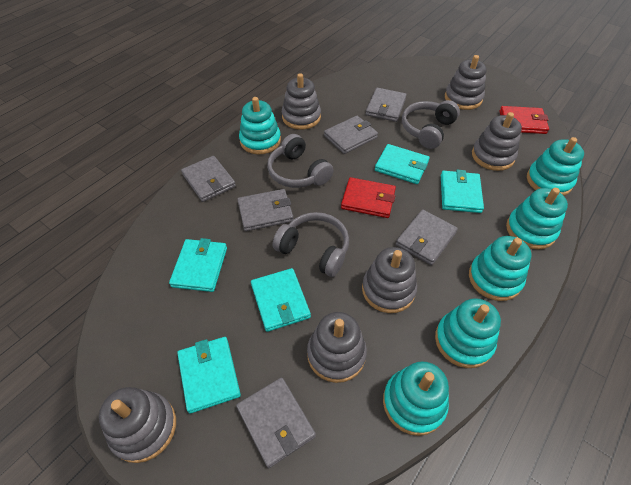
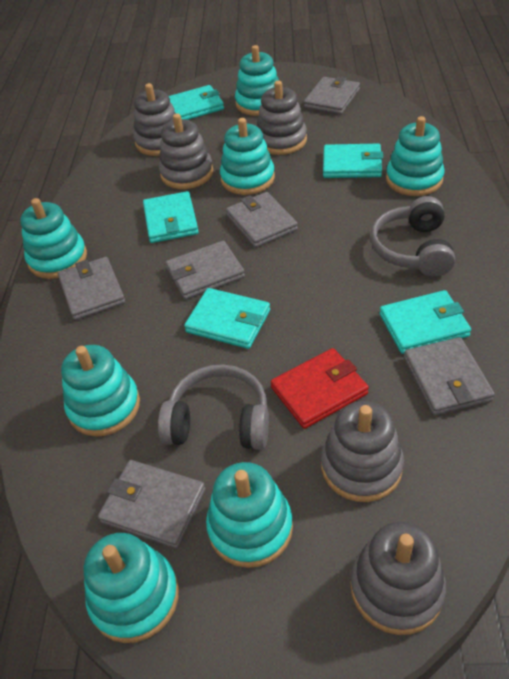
grey headphones: [267,134,334,188] [273,212,349,277] [402,100,460,149] = 3 -> [158,364,269,450] [370,196,455,277] = 2
grey stacking toy: [99,387,176,463] [282,73,321,130] [307,312,367,383] [362,247,417,313] [445,55,487,110] [472,112,522,171] = 6 -> [133,83,176,156] [159,113,213,189] [257,81,307,155] [321,401,404,502] [350,522,446,635] = 5
red wallet: [341,177,396,218] [499,106,549,134] = 2 -> [270,348,369,429] = 1
turquoise stacking toy: [239,97,281,154] [383,361,449,436] [435,298,501,368] [469,236,532,301] [506,188,568,249] [527,137,584,196] = 6 -> [20,198,87,279] [61,345,140,437] [84,533,179,643] [206,462,293,568] [220,118,275,195] [235,45,279,116] [386,116,445,196] = 7

